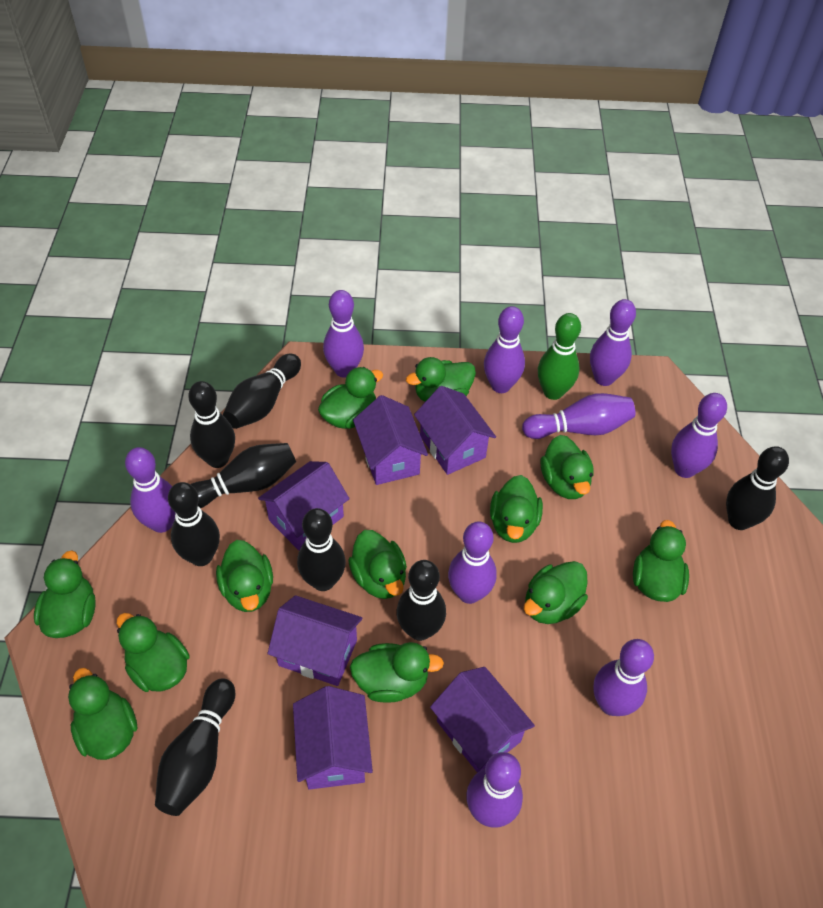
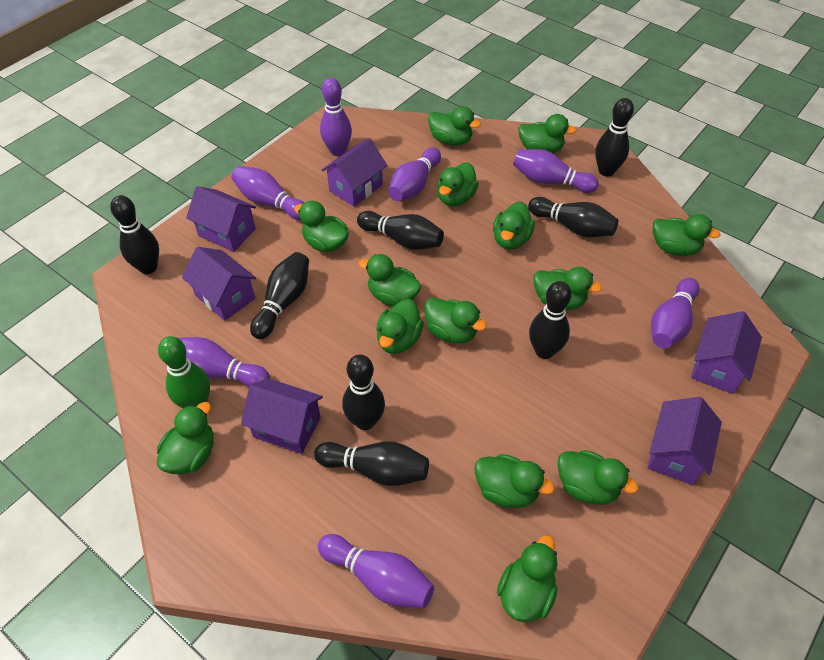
green duck: [34,550,96,638] [68,668,137,760] [116,613,190,692] [216,540,273,612] [318,367,383,429] [348,530,407,599] [350,642,444,703] [406,357,476,402] [490,475,543,543] [524,561,588,624] [540,435,593,499] [633,520,689,602] = 12 -> [157,402,214,474] [294,200,349,252] [359,254,421,306] [376,299,424,354] [424,297,487,343] [428,106,481,146] [438,162,479,206] [474,454,555,508] [493,201,535,250] [497,535,557,622] [518,114,577,153] [533,267,602,310] [557,450,639,505] [653,214,720,256] = 14
purple bowling pin: [125,447,175,533] [323,290,364,378] [448,522,497,604] [466,752,523,828] [484,306,525,393] [522,393,635,439] [590,299,636,386] [593,639,654,716] [671,393,727,478] = 9 -> [178,337,270,387] [231,166,305,220] [318,534,434,608] [320,78,352,156] [388,148,441,201] [513,149,599,193] [651,278,700,349] = 7

